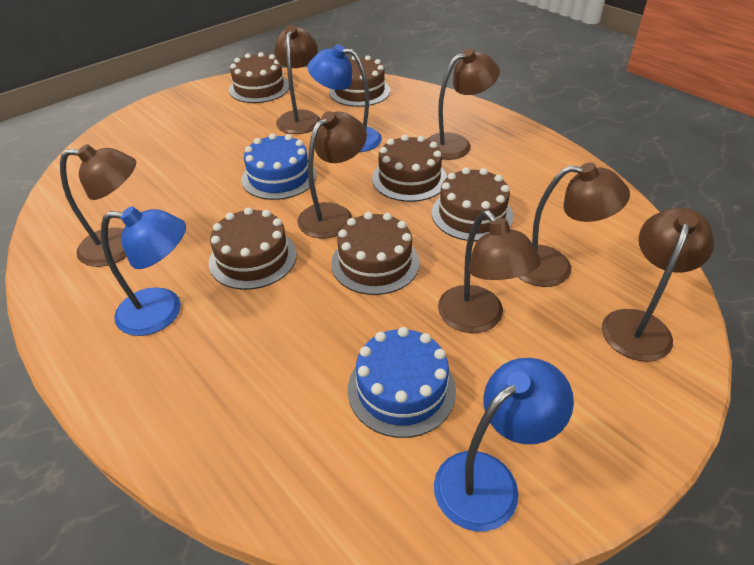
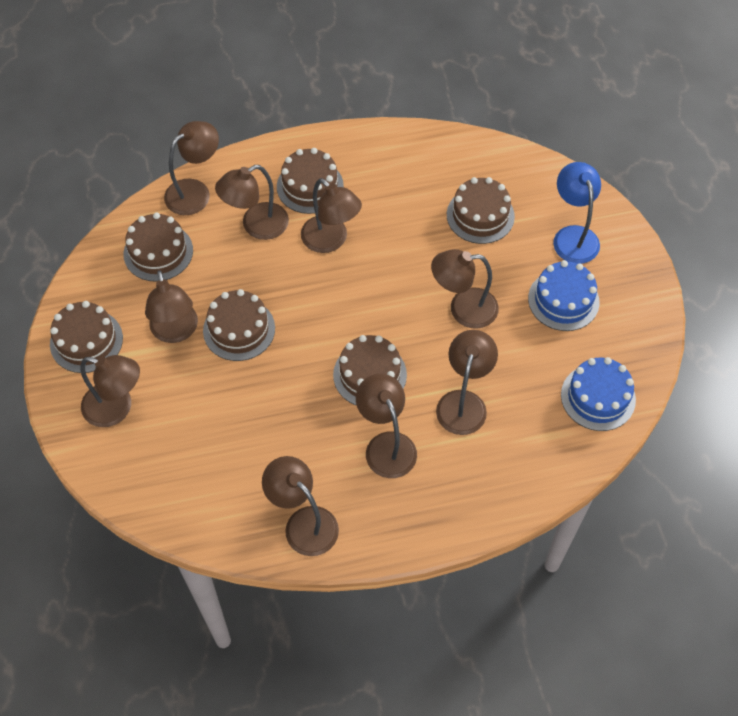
blue lamp: [101,206,186,336] [307,44,382,152] [434,358,574,531] = 3 -> [553,162,601,264] = 1
brown lamp: [60,144,136,267] [274,25,321,134] [297,111,367,238] [426,48,500,160] [438,211,541,333] [518,163,630,287] [602,208,714,362] = 7 -> [80,355,140,427] [145,270,198,343] [164,121,219,215] [215,165,289,240] [262,456,339,556] [301,178,362,253] [356,374,417,478] [431,249,499,329] [436,330,498,435] = 9

